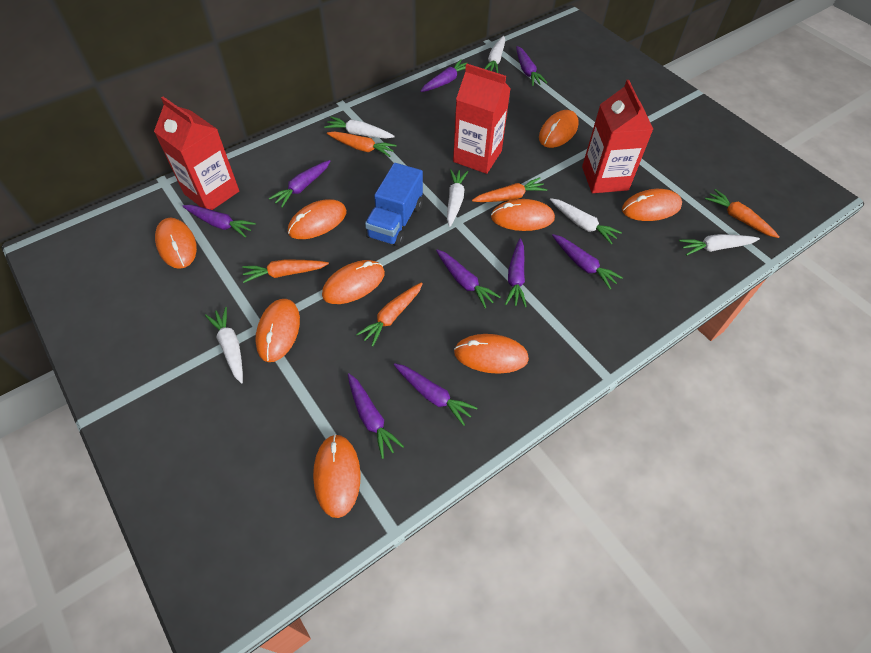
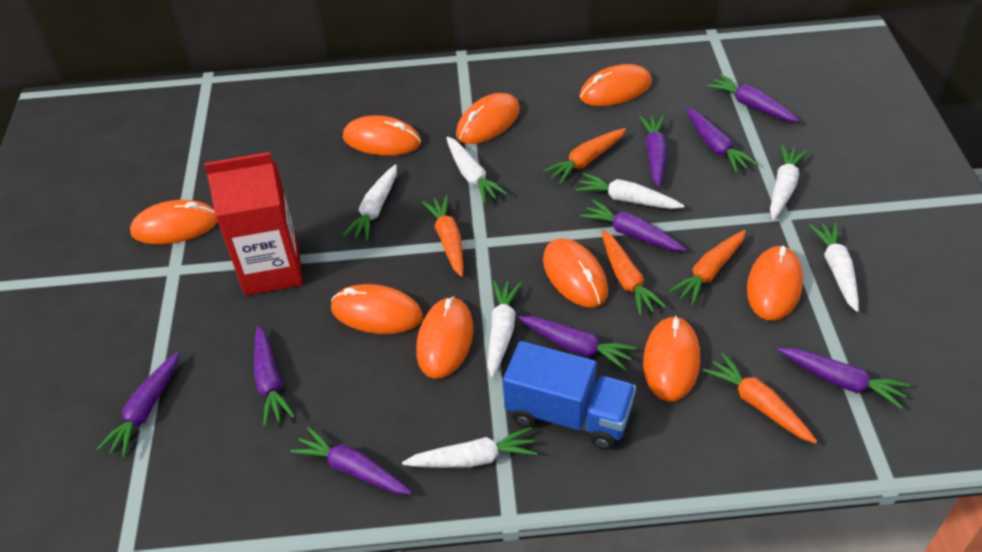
red carton: [154,97,239,210] [453,64,511,174] [582,80,653,193] = 3 -> [204,152,303,296] = 1
white carrot: [205,307,243,383] [324,116,395,139] [447,169,468,227] [484,36,505,73] [550,198,622,244] [679,234,760,256] = 6 -> [343,164,397,241] [402,427,537,468] [446,136,507,204] [488,280,522,378] [576,173,685,209] [770,145,807,220] [809,222,859,312] = 7

